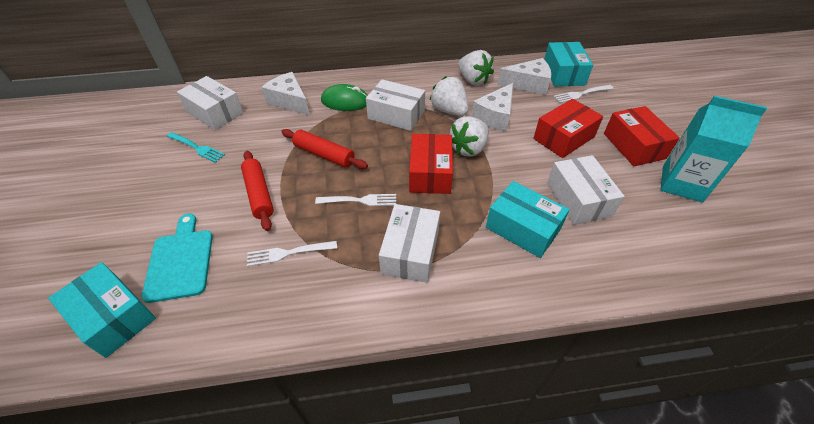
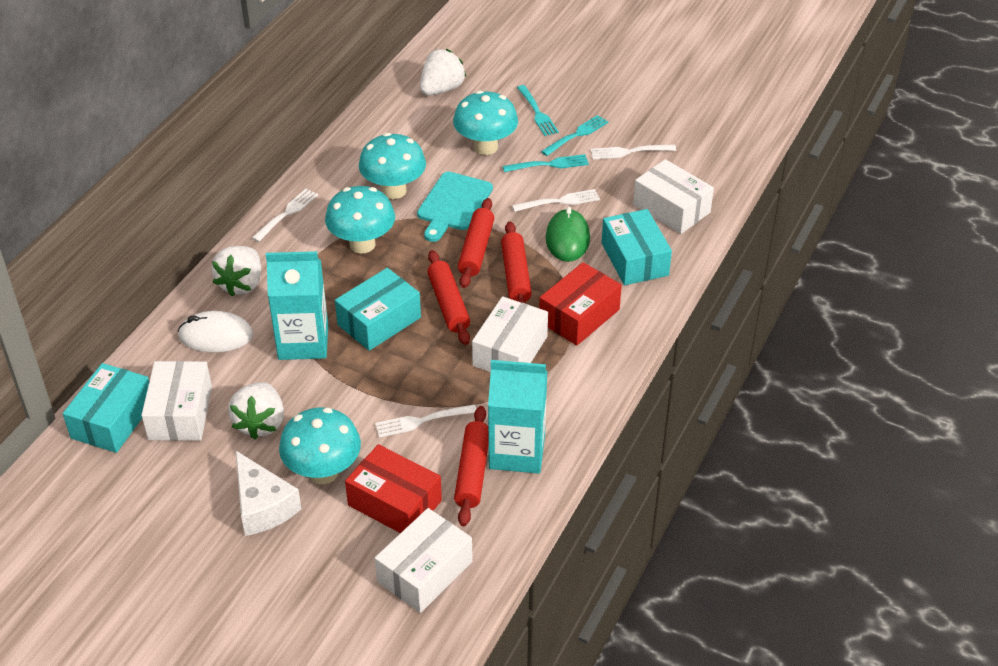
red box: [409,134,453,194] [533,99,603,158] [604,106,680,166] = 3 -> [345,444,442,533] [539,262,622,345] = 2
red rolling pin: [241,151,274,231] [281,129,368,169] = 2 -> [427,250,470,345] [454,406,488,526] [458,198,494,288] [501,221,532,303] = 4
turquoise carton: [660,96,767,202] = 1 -> [266,251,328,360] [488,360,547,474] = 2
turquoise fork: [167,132,225,163] = 1 -> [503,154,589,172] [517,85,559,136] [541,115,608,156] = 3
turquoise mushroom: none = 0 -> [279,407,361,484] [325,186,395,253] [359,133,426,199] [453,90,518,155] = 4
white cheese: [261,72,310,116] [471,83,513,131] [497,58,551,95] = 3 -> [236,451,301,536] = 1
white fork: [247,241,337,267] [315,194,396,206] [553,85,614,103] = 3 -> [252,189,318,242] [375,404,476,438] [512,189,600,212] [591,145,676,159] = 4
white mouse: none = 0 -> [178,311,253,353] = 1

